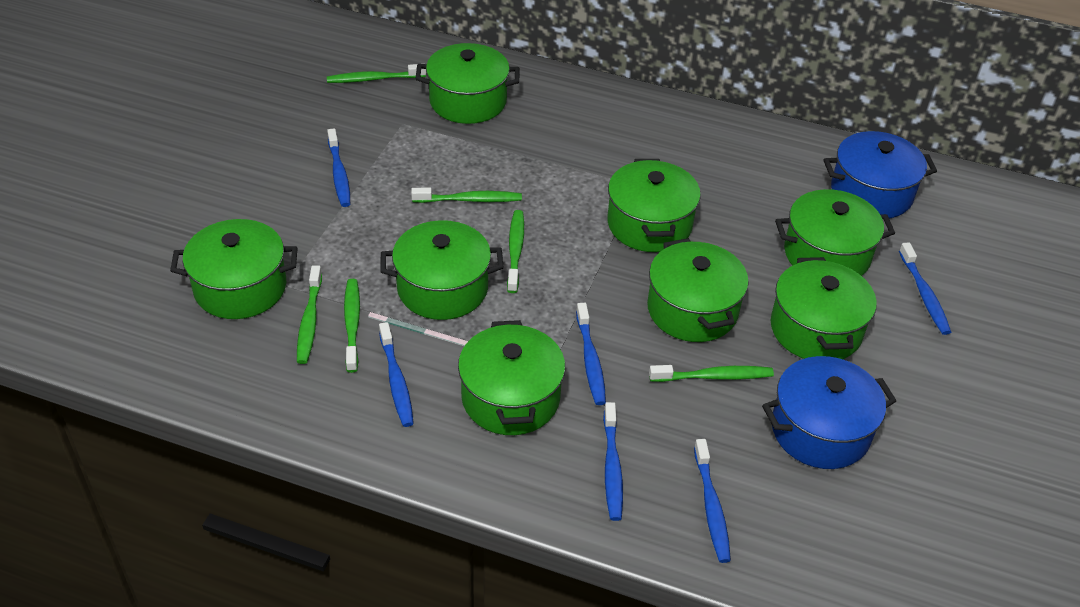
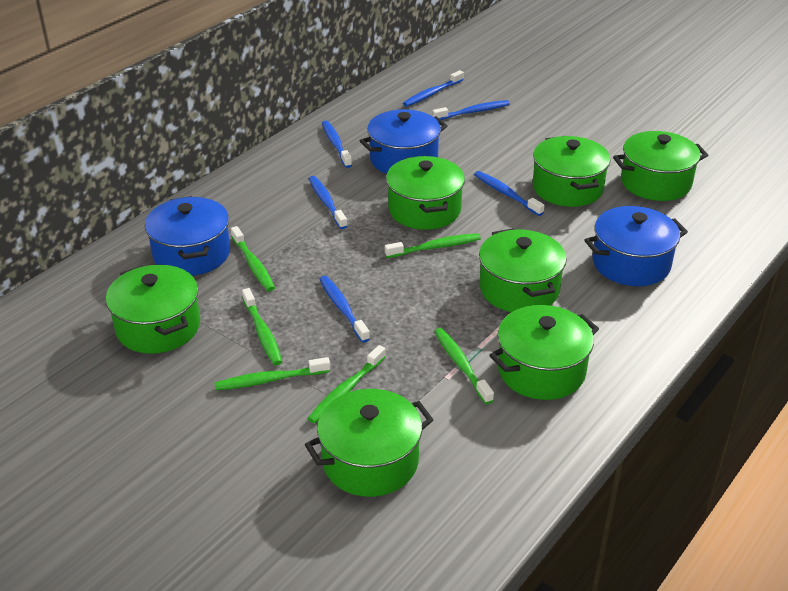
blue pot: [762,356,896,469] [824,131,937,218] = 2 -> [145,196,230,276] [360,109,448,174] [584,206,688,286] = 3
green pot: [170,219,298,319] [380,220,504,320] [415,43,520,124] [458,320,565,435] [608,159,701,252] [647,238,749,342] [771,257,877,359] [775,189,895,276] = 8 -> [106,265,200,354] [305,389,433,497] [386,156,465,230] [479,228,567,312] [489,305,599,400] [533,136,611,207] [613,131,708,201] = 7

